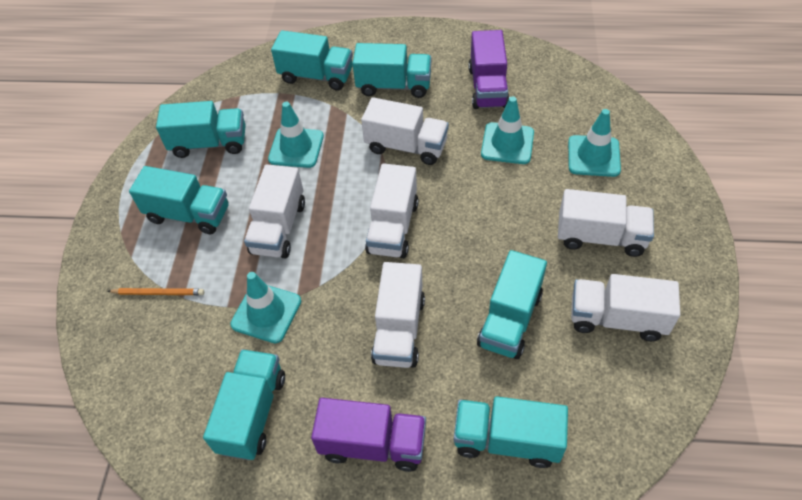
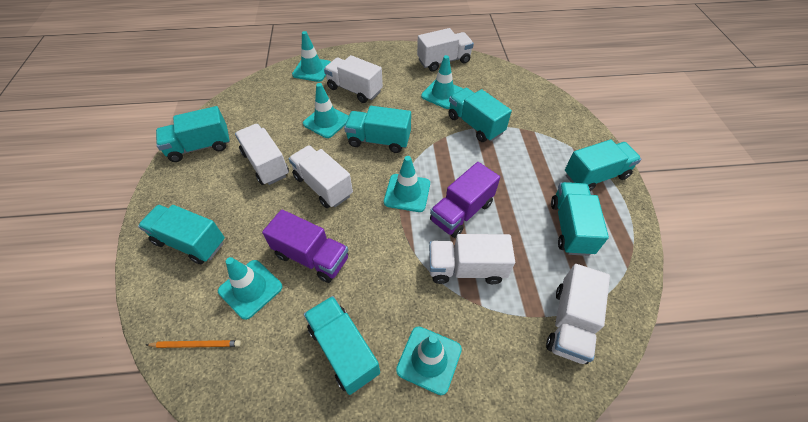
turquoise traffic cone: [230,272,301,343] [268,102,324,168] [481,96,534,164] [568,109,621,177] = 4 -> [218,257,283,320] [292,31,331,82] [303,83,349,138] [384,156,430,212] [396,326,462,395] [421,55,463,109] = 6

